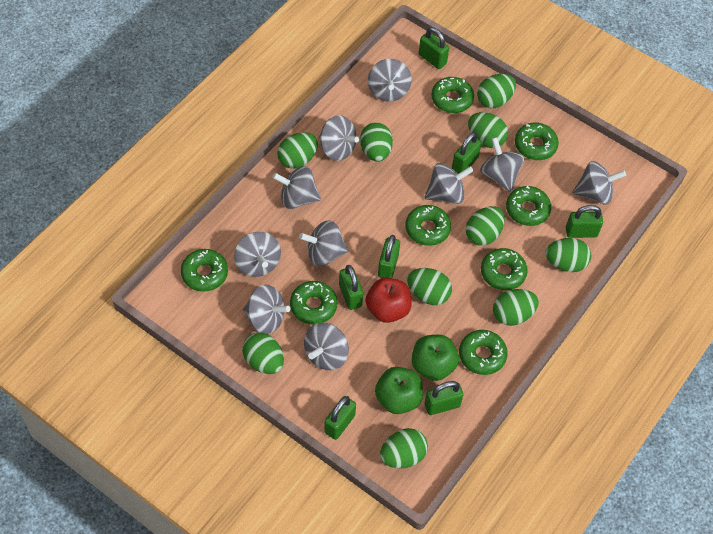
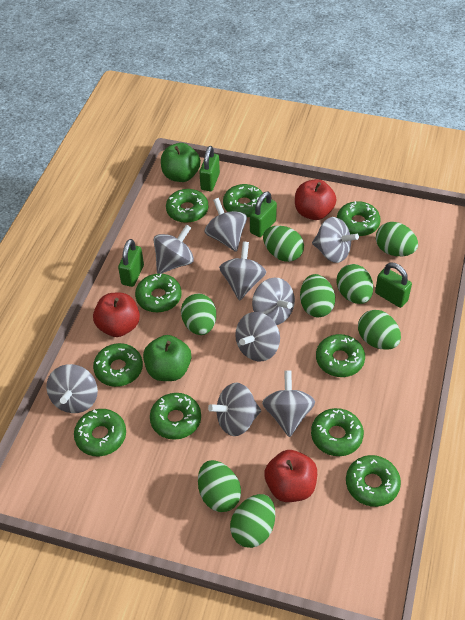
green donut: [181,249,228,292] [290,281,338,324] [405,205,451,246] [431,77,474,113] [459,330,507,375] [481,248,528,290] [506,186,551,226] [515,122,559,160] = 8 -> [74,409,126,456] [93,343,143,387] [135,274,182,313] [150,393,201,440] [166,189,209,223] [223,184,263,218] [311,408,364,456] [316,334,365,377] [337,201,381,236] [346,455,401,507] = 10
green egg: [242,332,284,374] [277,132,318,169] [360,122,393,162] [380,428,428,468] [407,268,452,305] [466,206,505,246] [468,112,508,148] [477,74,516,108] [493,289,539,326] [545,238,591,272] = 10 -> [181,294,216,335] [198,460,241,512] [230,494,275,548] [263,226,304,262] [300,274,335,317] [336,264,373,304] [358,310,401,350] [376,222,418,256] = 8
green padlock: [324,396,356,440] [339,265,363,310] [378,235,400,278] [419,27,449,69] [425,381,463,415] [452,132,482,174] [566,205,603,238] = 7 -> [118,239,144,287] [199,146,220,191] [250,191,277,237] [375,263,412,308] = 4
grey spinning top: [234,232,281,277] [243,285,290,334] [272,166,321,209] [299,220,349,267] [304,323,349,370] [319,115,359,161] [368,59,412,102] [425,163,473,204] [480,137,524,192] [572,161,626,205] = 10 -> [46,364,98,413] [154,224,194,274] [205,198,247,252] [208,383,261,436] [219,242,266,301] [235,312,280,361] [252,278,295,325] [262,371,315,437] [312,217,359,263] = 9
red apple: [365,278,412,323] = 1 -> [93,293,140,337] [264,450,317,502] [295,179,337,220] = 3

